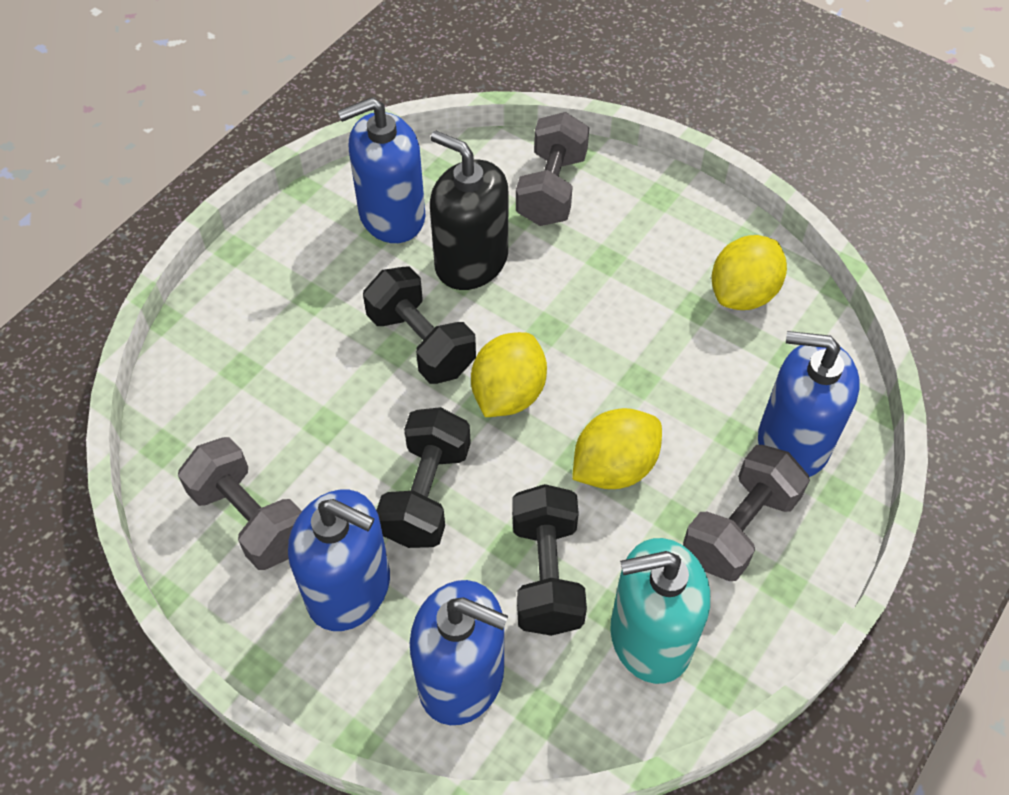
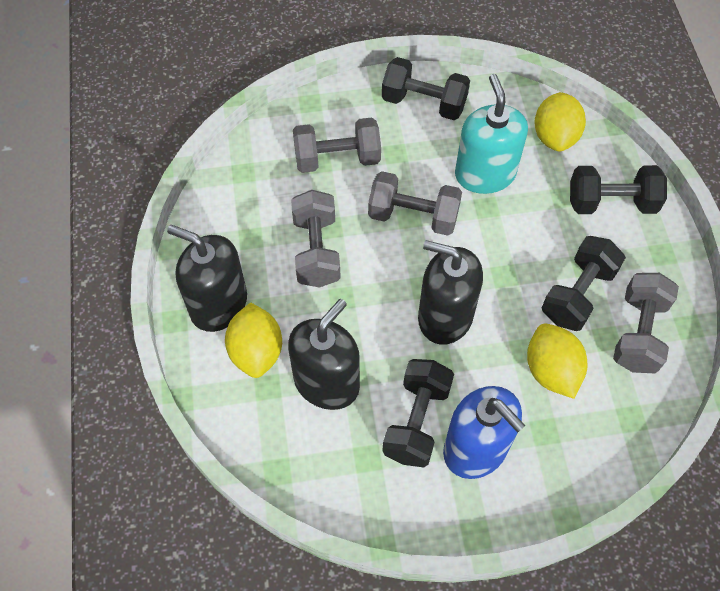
black dumbbell: [363,266,476,384] [376,407,471,548] [512,484,587,636] = 3 -> [382,57,470,120] [382,359,454,467] [542,236,626,331] [570,165,667,214] = 4
black soap dispenser: [430,131,508,290] = 1 -> [167,225,247,332] [288,299,360,410] [418,240,483,345] = 3
blue soap dispenser: [288,490,390,631] [337,97,426,243] [410,580,508,725] [758,331,860,477] = 4 -> [443,386,525,479] = 1
grey dumbbell: [178,437,302,570] [516,112,589,226] [683,445,810,581] = 3 -> [291,190,341,288] [293,118,381,173] [368,171,462,236] [613,273,679,373] = 4

